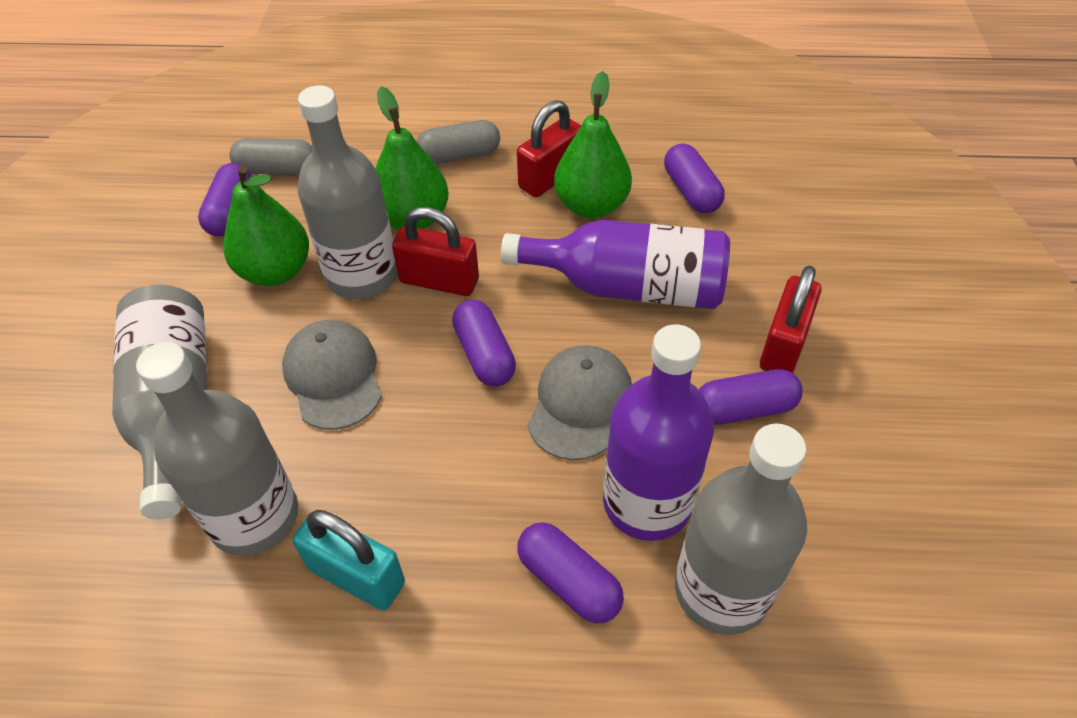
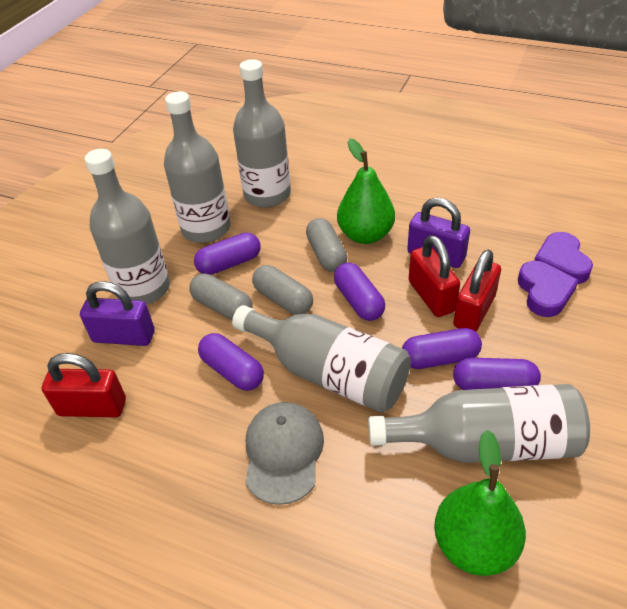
green pear: [223,166,309,286] [375,86,449,230] [554,71,632,218] = 3 -> [337,138,395,244] [434,430,526,576] = 2
grey bottle: [112,285,207,519] [136,342,298,556] [298,85,397,299] [675,424,807,635] = 4 -> [85,149,170,305] [164,91,231,243] [232,305,411,413] [233,59,291,208] [368,384,590,463] = 5
grey cap: [282,320,382,430] [528,345,632,461] = 2 -> [245,402,324,505] = 1
grey capsule: [229,138,312,175] [416,120,500,164] = 2 -> [189,273,252,320] [252,265,313,315] [306,218,347,272] = 3
purple bottle: [501,220,730,309] [603,324,714,541] = 2 -> none = 0
purple heart: none = 0 -> [518,261,579,317] [534,232,593,284] = 2
purple padlock: none = 0 -> [80,281,155,346] [407,198,470,268] = 2
turquoise padlock: [293,510,405,610] = 1 -> none = 0

